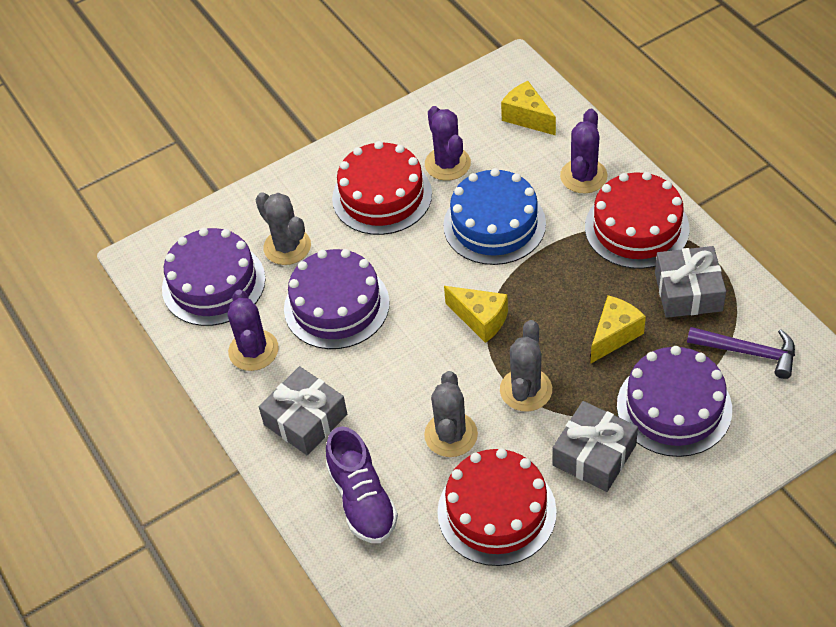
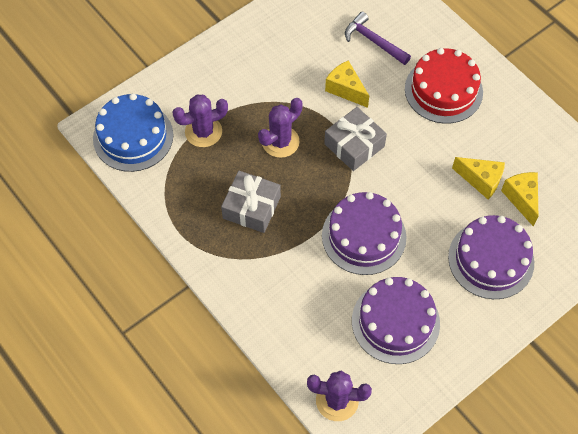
grey cactus: [256,192,311,265] [424,371,478,457] [500,320,552,411] = 3 -> none = 0
grey gift: [259,366,347,455] [552,401,638,492] [655,246,726,318] = 3 -> [221,171,281,233] [324,107,387,171] = 2
purple shoe: [326,426,398,543] = 1 -> none = 0
red cake: [332,141,432,235] [437,448,557,566] [585,172,690,269] = 3 -> [405,48,483,124] = 1

